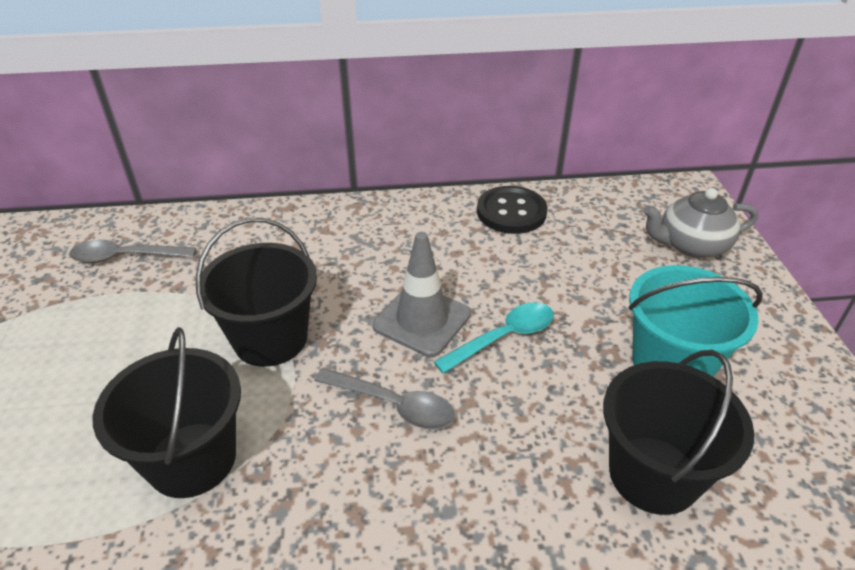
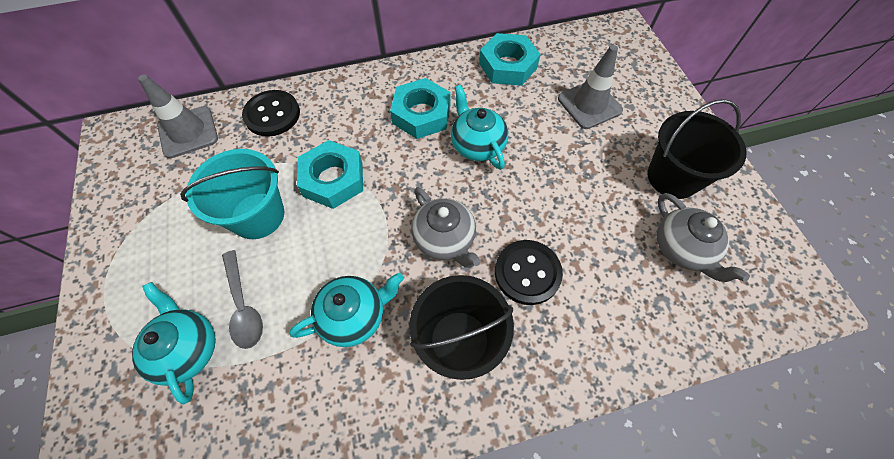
black bucket: [93,327,241,498] [196,218,317,367] [603,350,754,515] = 3 -> [409,275,514,380] [647,99,746,199] = 2
black button: [477,186,548,234] = 1 -> [242,90,300,137] [495,240,563,305] = 2
grey spoon: [69,240,196,263] [314,368,455,430] = 2 -> [222,250,263,349] = 1
grey teapot: [643,188,758,258] = 1 -> [411,187,481,268] [657,193,750,282] = 2
grey traffic cone: [372,232,471,357] = 1 -> [138,74,218,158] [558,45,623,129] = 2
turquoise nut: none = 0 -> [297,140,363,209] [390,78,451,139] [479,33,541,86] = 3
turquoise spoon: [434,302,554,374] = 1 -> none = 0
turquoise teapot: none = 0 -> [132,282,216,404] [290,273,404,347] [451,85,508,170] = 3

